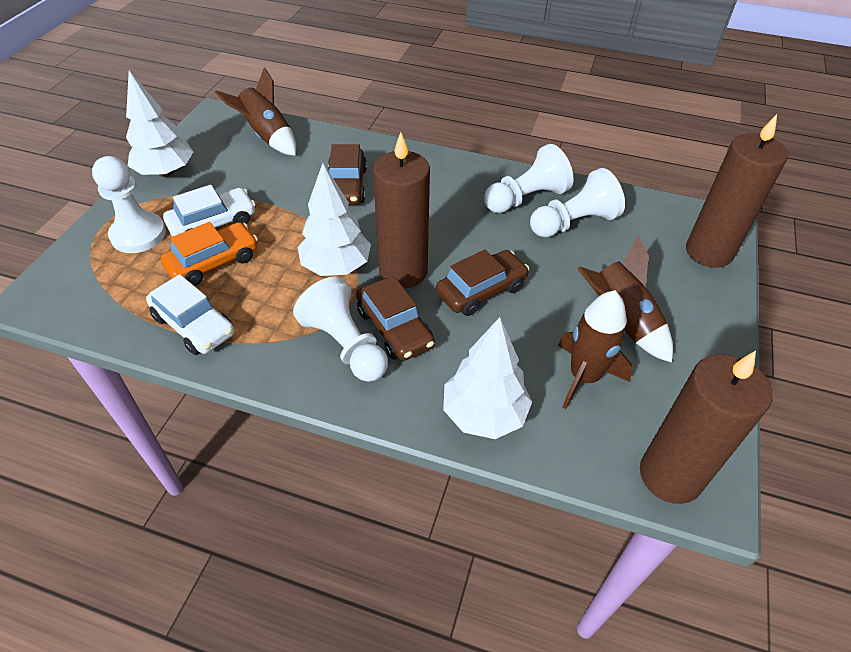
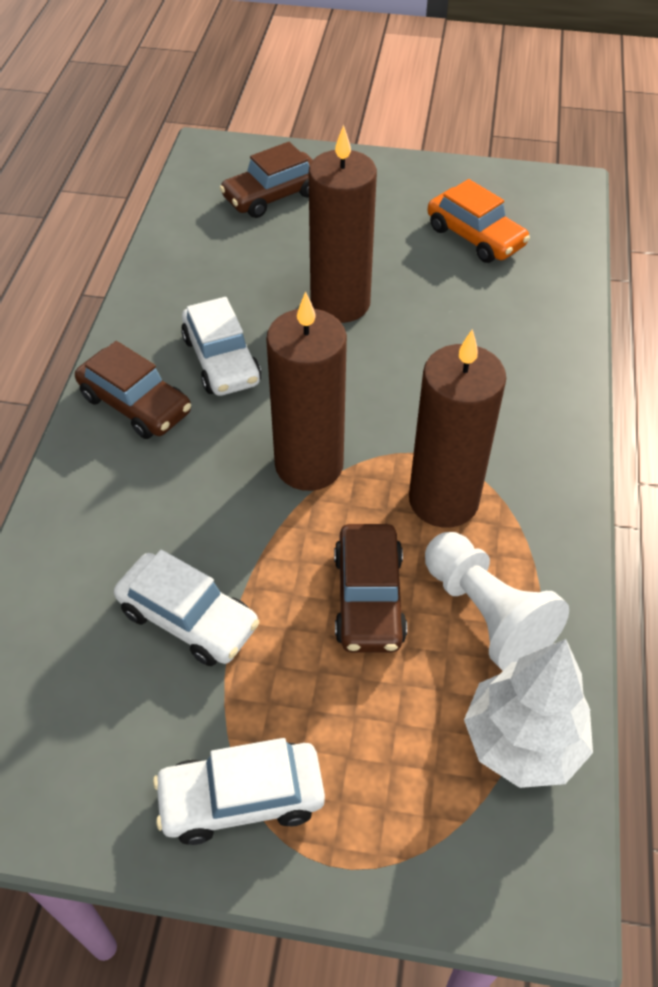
brown rocket: [215,67,296,156] [558,290,633,409] [577,236,673,363] = 3 -> none = 0
white car: [146,274,234,355] [163,185,256,237] = 2 -> [114,550,259,666] [153,738,325,845] [181,297,261,396] = 3
white pawn: [92,156,166,253] [293,277,388,382] [484,144,574,213] [530,168,625,237] = 4 -> [425,532,569,671] = 1
white tree: [126,70,194,177] [297,163,371,276] [443,317,532,439] = 3 -> [464,639,593,788] = 1

